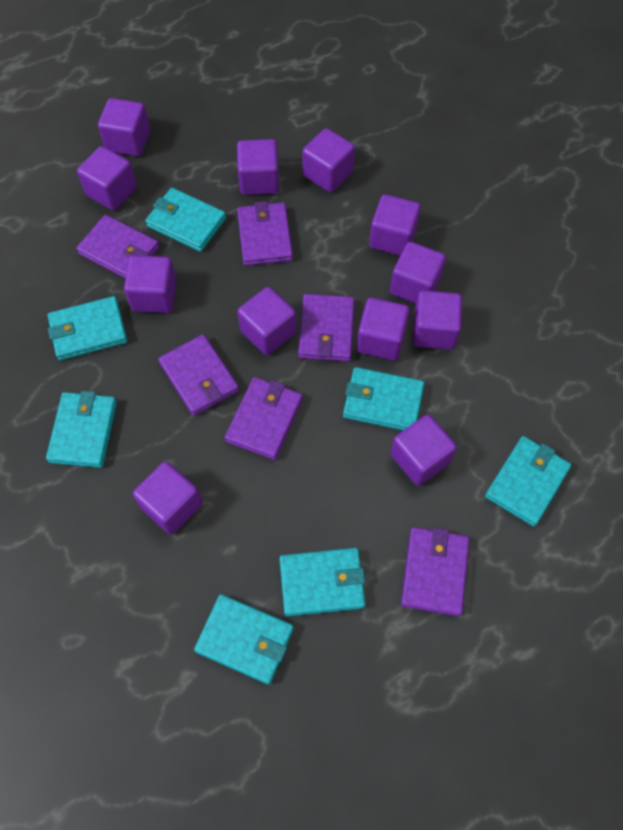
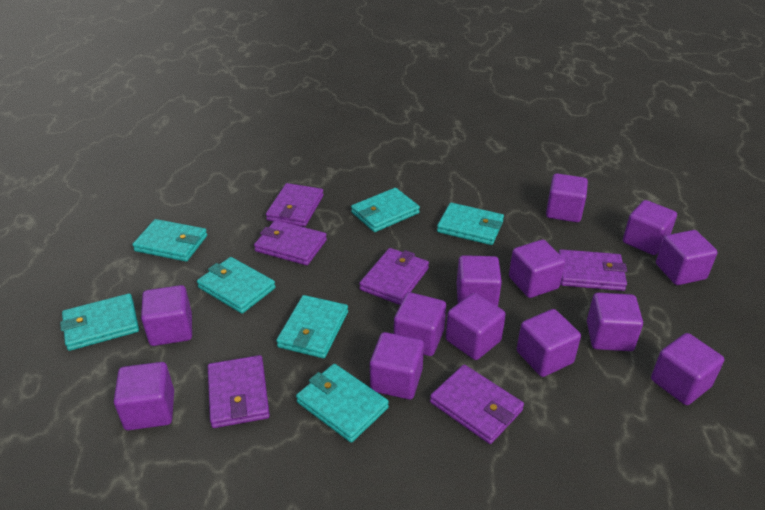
purple cube: [77,146,137,210] [98,98,150,156] [124,255,177,313] [133,461,203,535] [237,139,279,195] [237,287,297,355] [302,128,355,193] [357,298,410,361] [369,194,421,256] [390,242,446,304] [390,414,457,486] [412,290,462,350] = 12 -> [114,362,174,430] [141,285,192,346] [370,332,424,399] [394,292,446,356] [446,293,506,360] [457,255,502,306] [509,240,565,298] [517,309,581,377] [546,173,588,222] [587,293,643,351] [623,200,677,255] [651,333,724,405] [656,230,717,285] = 13

